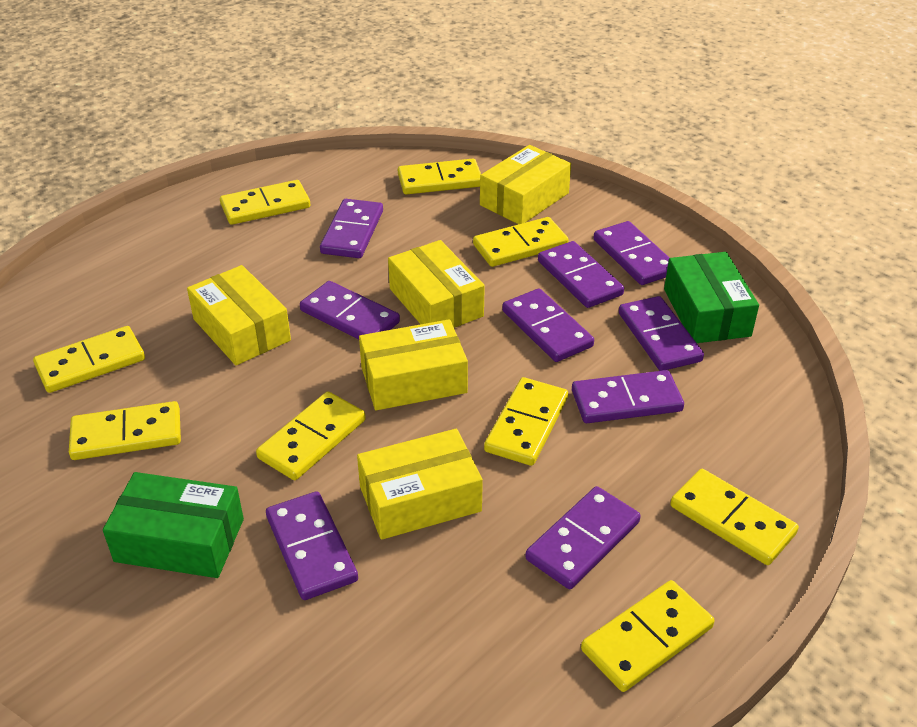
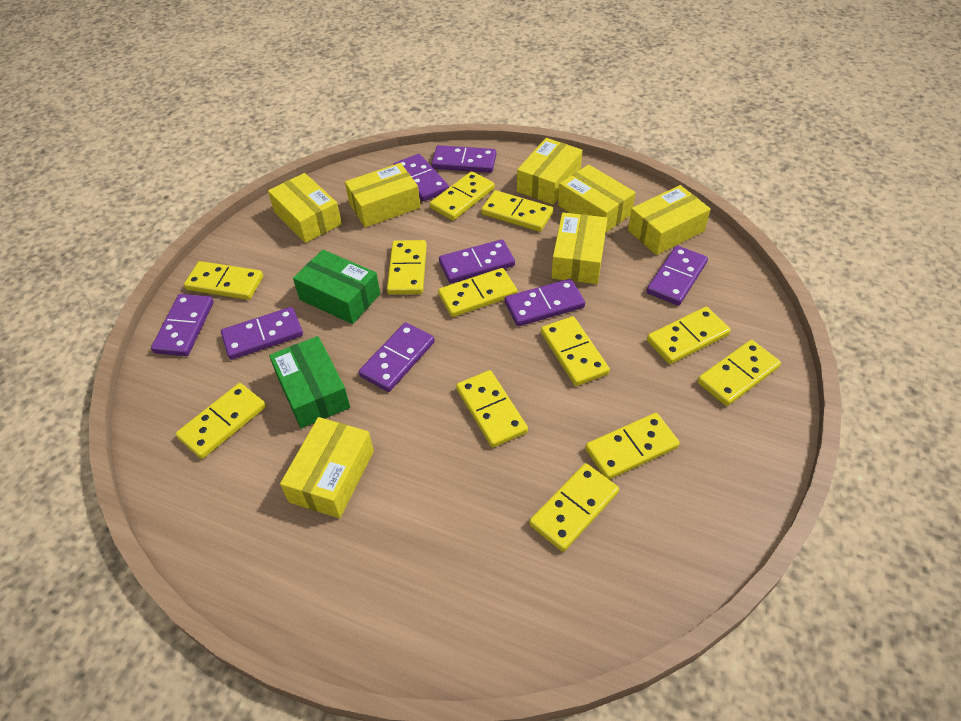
purple domino: [266,491,358,600] [300,281,400,340] [320,199,383,258] [502,288,594,362] [525,486,641,589] [538,241,624,308] [572,370,684,423] [593,221,669,285] [619,296,704,371] = 9 -> [151,294,214,356] [221,307,303,360] [359,322,435,392] [393,154,449,201] [431,145,496,173] [439,239,515,284] [505,279,585,326] [647,246,708,306] = 8
yellow box: [187,265,291,365] [357,429,483,540] [359,319,468,410] [388,240,485,328] [480,145,571,224] = 5 -> [268,173,342,243] [280,417,374,519] [345,163,420,228] [517,138,583,205] [552,213,607,284] [558,165,636,233] [628,185,711,255] = 7
yellow domino: [33,326,145,393] [69,401,181,460] [220,180,310,225] [256,391,366,480] [398,159,481,195] [473,217,569,267] [484,377,568,466] [581,580,714,692] [670,469,799,565] = 9 -> [176,383,266,459] [184,261,263,300] [387,240,427,295] [430,171,495,220] [438,268,517,317] [456,370,528,448] [481,190,553,232] [529,463,619,552] [541,316,610,386] [585,413,680,480] [647,307,731,364] [698,340,781,406] = 12

